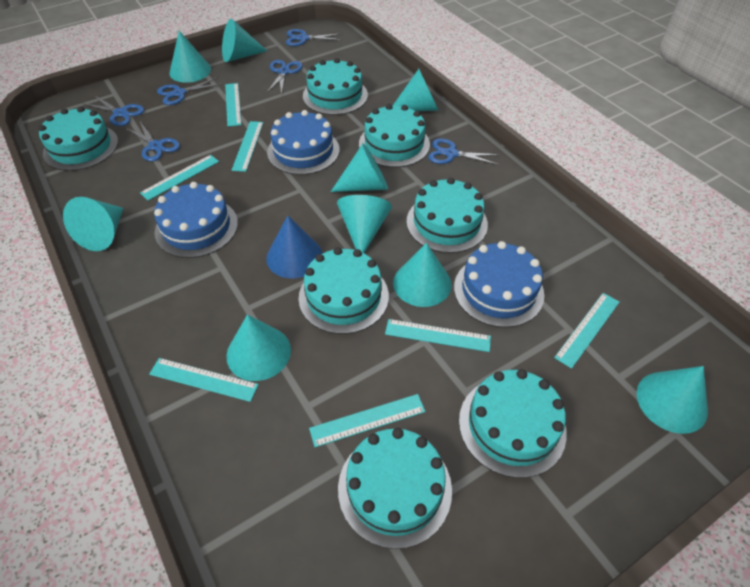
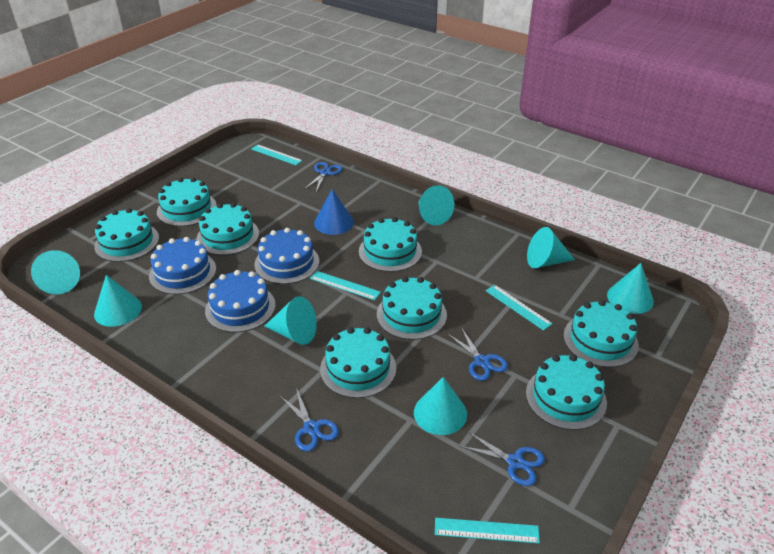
blue scissors: [82,95,144,126] [126,122,180,162] [157,77,223,105] [266,60,303,95] [286,29,342,46] [428,138,501,165] = 6 -> [279,388,339,451] [304,162,343,192] [447,327,508,381] [459,431,545,486] = 4
turquoise cake: [39,106,118,171] [299,247,389,334] [303,58,368,115] [338,428,452,549] [359,104,430,167] [407,178,488,253] [459,369,567,478] = 7 -> [94,208,159,262] [157,178,217,226] [197,203,259,255] [320,327,396,398] [359,217,422,272] [377,277,447,340] [526,354,607,430] [564,300,639,367] = 8
turquoise cone: [63,197,124,251] [169,31,211,83] [222,19,267,62] [226,315,291,381] [331,143,388,192] [337,195,392,253] [393,69,439,111] [393,243,452,307] [637,366,708,434] = 9 -> [31,250,80,294] [94,275,142,327] [264,296,317,345] [414,377,467,435] [419,185,454,225] [527,227,575,268] [607,263,654,314] = 7
turquoise ruler: [140,155,219,201] [149,358,259,402] [225,83,241,127] [232,121,263,172] [309,394,426,447] [385,319,491,352] [554,293,619,369] = 7 -> [251,145,303,165] [310,271,381,300] [435,518,540,544] [486,285,553,331] = 4

